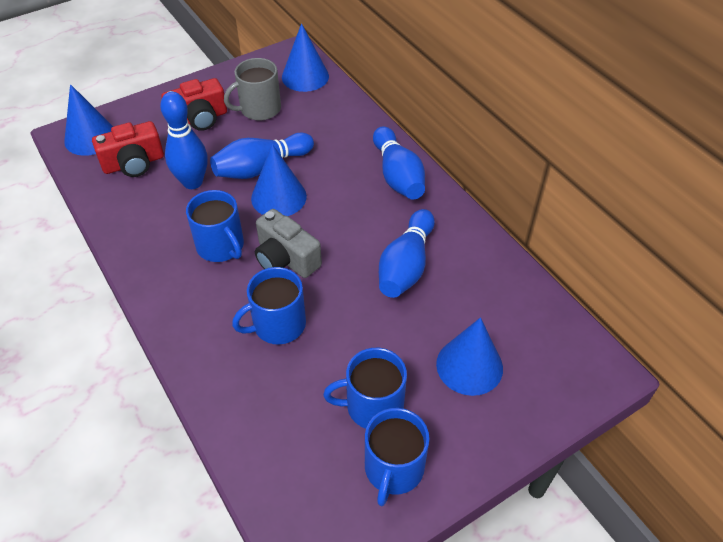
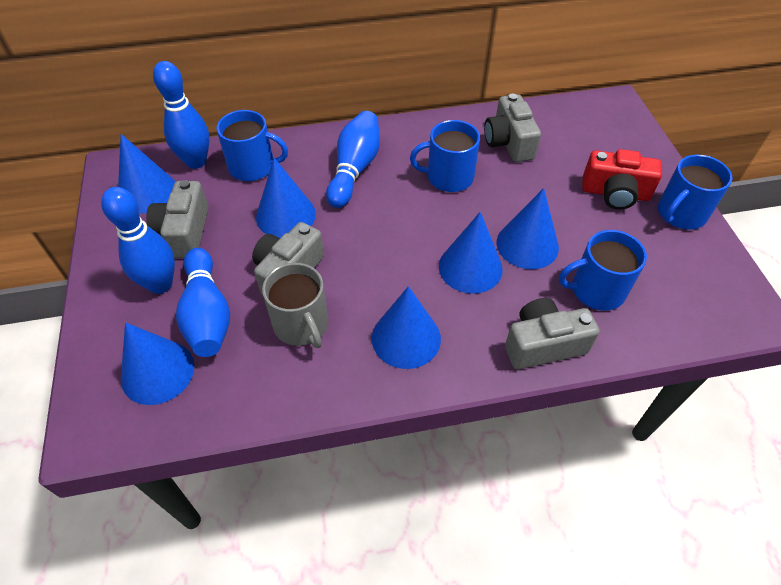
blue cone: [64,84,113,156] [251,144,307,216] [282,23,329,92] [436,317,503,396] = 4 -> [118,134,175,214] [121,322,194,405] [256,158,316,238] [372,286,441,369] [439,212,503,294] [496,188,559,269] = 6
grey camera: [255,209,322,278] = 1 -> [146,180,209,258] [252,222,324,295] [484,94,541,162] [505,298,600,369] = 4
red camera: [92,121,164,177] [162,78,227,131] = 2 -> [582,149,662,210] = 1

